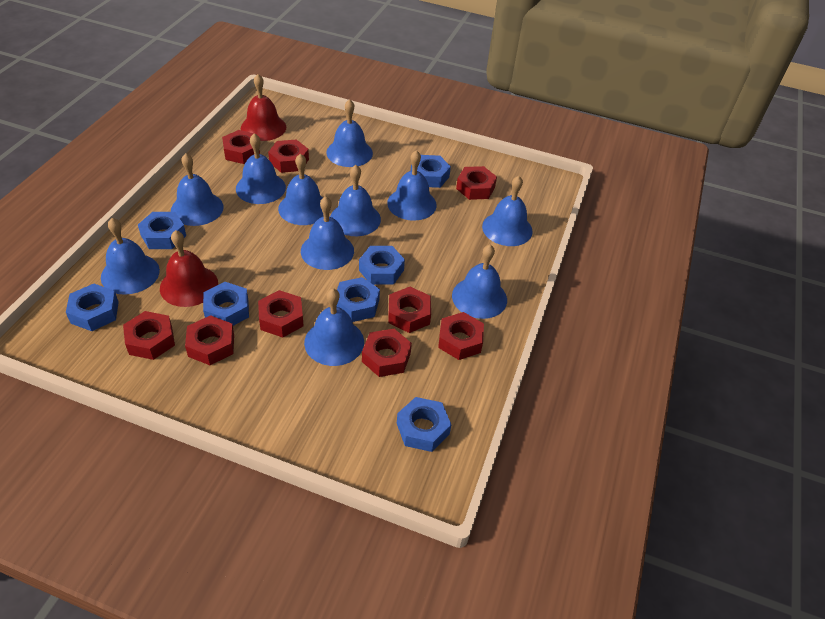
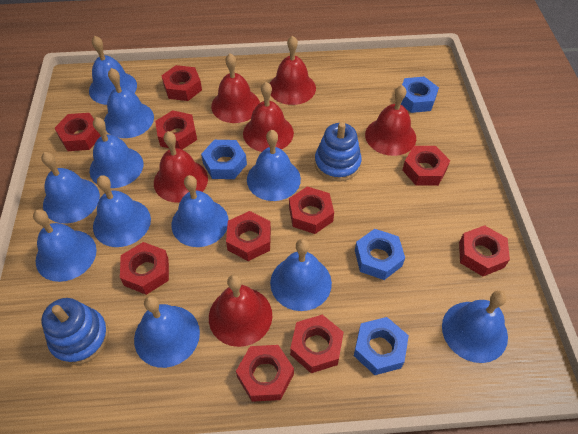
blue nut: [66,284,119,331] [138,212,186,249] [203,282,249,326] [337,277,380,322] [359,246,405,285] [397,397,451,452] [411,155,451,188] = 7 -> [201,140,247,179] [354,317,409,375] [355,229,405,280] [401,77,439,113] = 4
blue stacking toy: none = 0 -> [41,298,109,365] [315,122,362,182] = 2
red bell: [160,230,218,307] [241,74,286,141] = 2 -> [154,131,208,203] [209,274,272,347] [211,54,260,123] [243,82,294,152] [270,36,316,105] [365,85,416,156] = 6
red nut: [123,311,175,360] [185,315,234,365] [222,130,260,164] [258,290,304,338] [268,140,309,173] [362,329,412,377] [388,287,431,333] [438,312,484,360] [456,166,497,200] = 9 -> [54,113,101,151] [120,242,169,295] [155,110,197,150] [161,65,202,101] [226,211,271,261] [236,345,294,402] [289,186,334,234] [290,315,344,373] [402,146,450,186] [459,225,510,276] = 10

